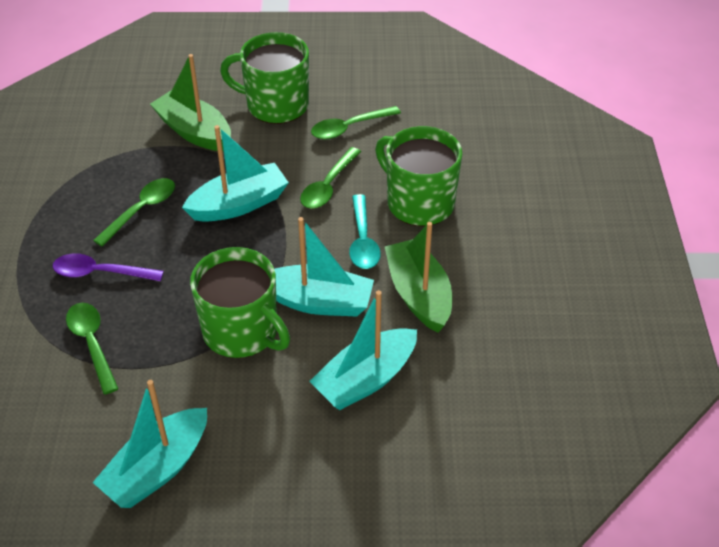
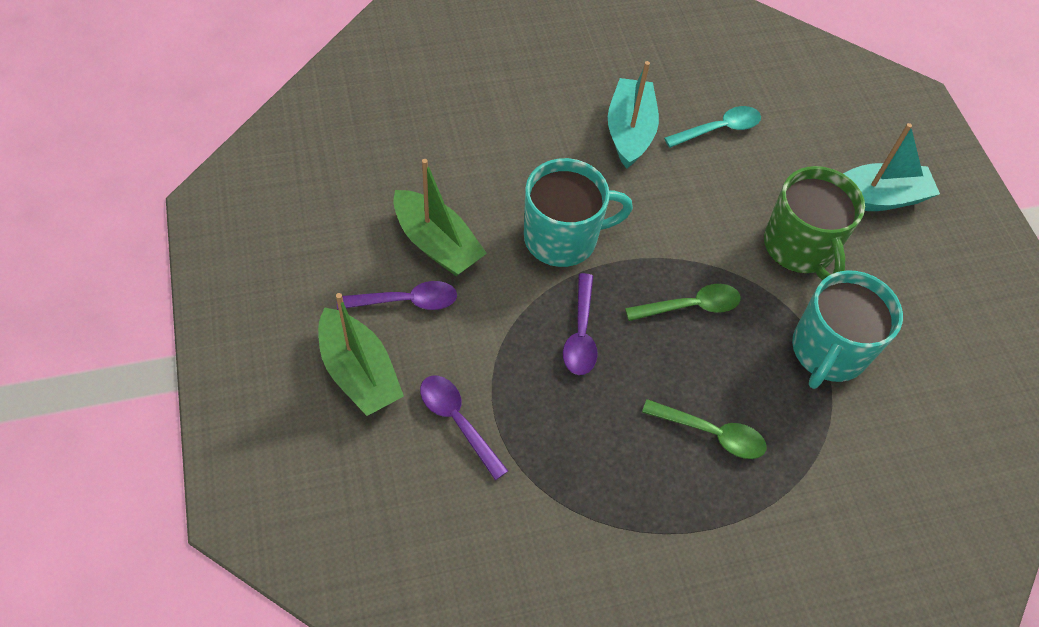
green mug: [190,247,290,358] [220,32,309,124] [375,126,462,226] = 3 -> [764,166,865,280] = 1
green spoon: [66,303,119,394] [93,178,175,246] [300,147,361,209] [311,106,401,140] = 4 -> [625,284,741,321] [642,399,767,459] = 2
purple spoon: [53,254,164,281] = 1 -> [337,281,457,310] [420,376,508,480] [563,273,598,375] = 3
turquoise boat: [92,380,207,508] [182,125,289,222] [274,217,374,317] [309,290,417,410] = 4 -> [608,61,659,169] [843,123,940,211] = 2
turquoise mug: none = 0 -> [524,158,633,267] [792,270,903,389] = 2

